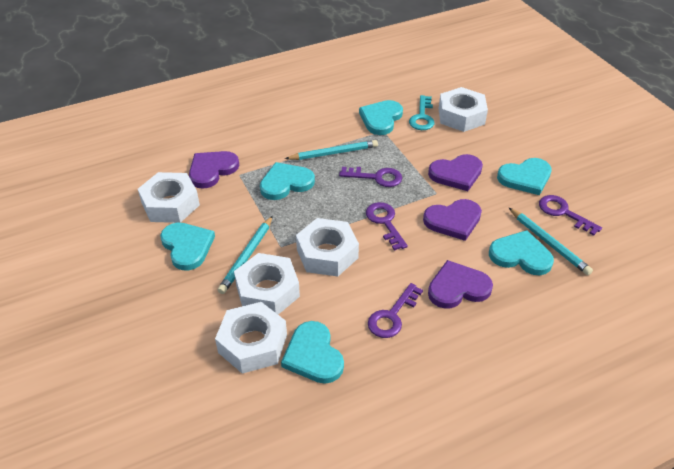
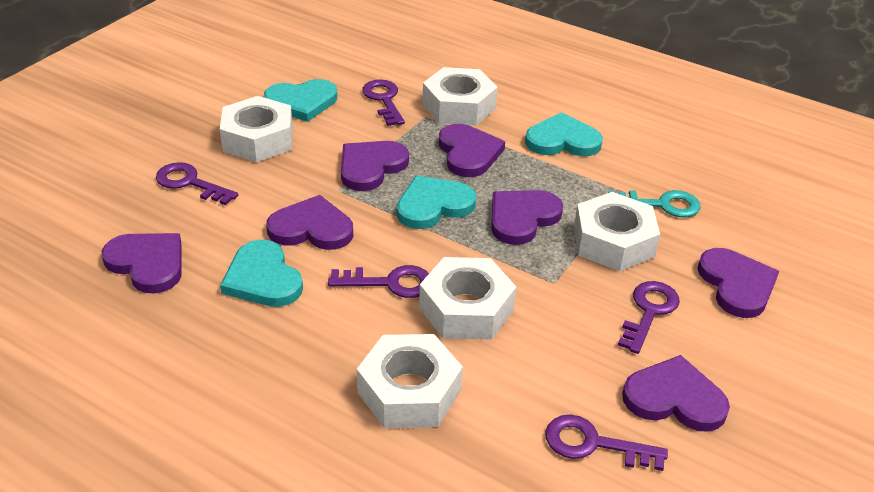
purple heart: [189,151,239,189] [423,199,482,241] [428,154,483,191] [428,260,493,309] = 4 -> [102,233,182,293] [266,195,353,250] [341,141,409,191] [439,124,505,177] [491,190,563,245] [622,355,730,432] [697,248,779,318] = 7
purple key: [339,167,402,187] [366,202,408,251] [368,283,423,338] [539,195,602,236] = 4 -> [156,162,238,205] [328,265,429,298] [362,79,405,126] [545,414,668,471] [618,281,680,354] = 5
turquoise heart: [160,223,215,271] [260,162,315,200] [281,321,344,383] [359,100,403,135] [489,230,554,275] [497,158,552,195] = 6 -> [220,240,303,307] [264,79,337,122] [397,176,476,229] [525,112,603,156] = 4
turquoise pencil: [218,216,273,294] [285,140,378,160] [509,208,593,275] = 3 -> none = 0

